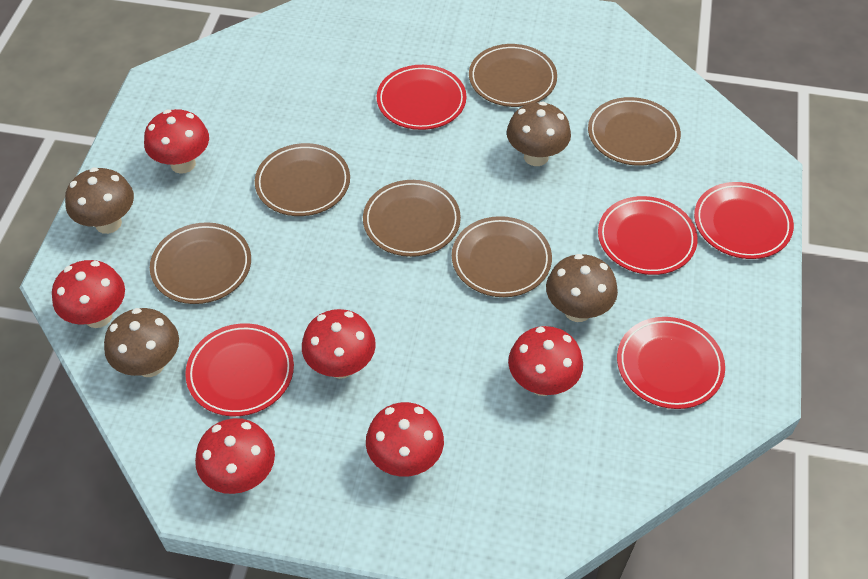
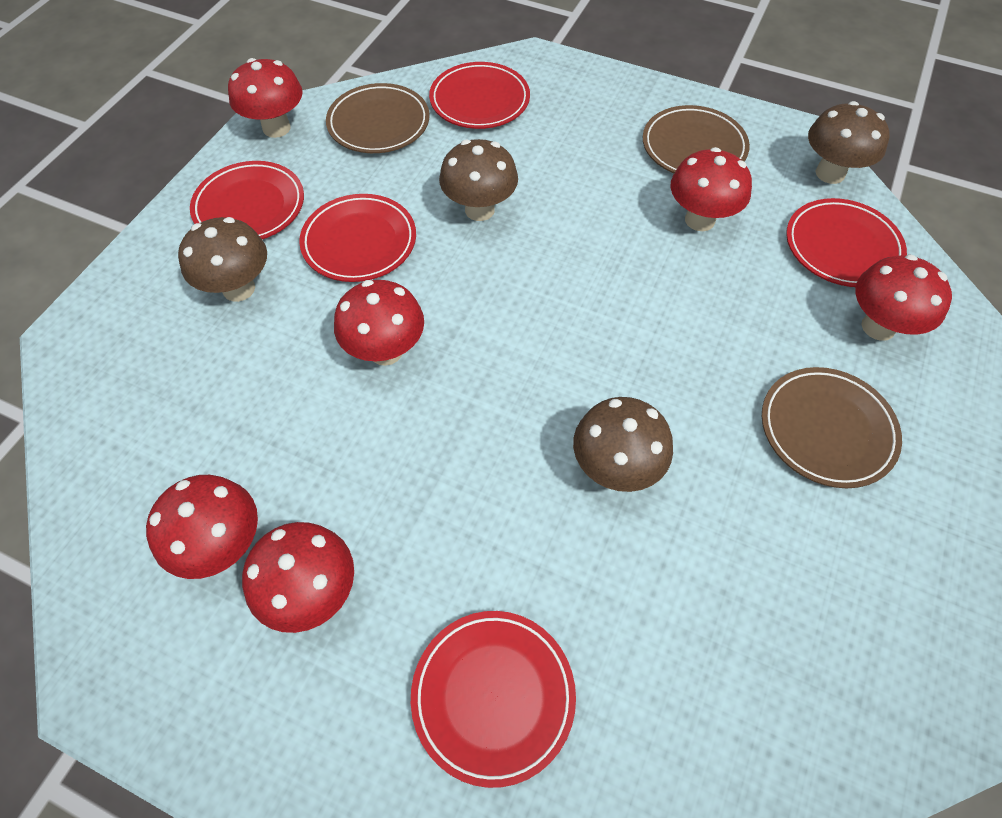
brown plate: [150,222,251,304] [255,143,350,216] [363,180,461,257] [452,216,552,297] [469,44,557,107] [588,97,681,166] = 6 -> [326,83,430,153] [643,105,750,173] [762,367,902,488] = 3

